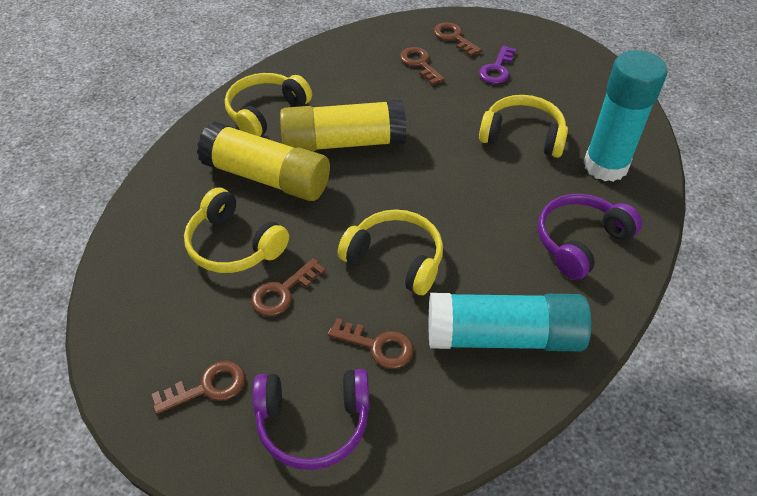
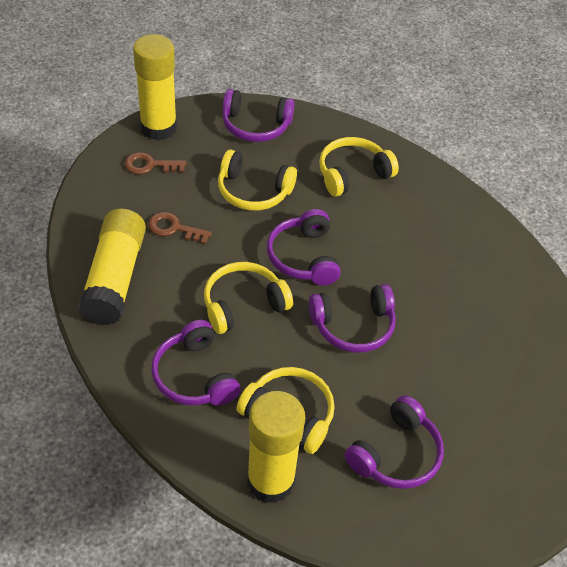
brown key: [152,360,245,414] [251,258,326,316] [328,318,414,369] [400,47,445,85] [433,22,482,56] = 5 -> [124,152,187,174] [148,212,212,244] = 2
purple headphones: [253,369,370,470] [538,193,642,280] = 2 -> [151,320,241,406] [222,89,295,142] [267,209,341,285] [309,284,396,353] [345,395,444,489] = 5
purple key: [479,45,516,84] = 1 -> none = 0
turquoise glue stick: [428,293,592,351] [583,50,667,182] = 2 -> none = 0
yellow glue stick: [197,121,330,201] [280,100,406,152] = 2 -> [78,209,146,325] [133,34,177,140] [247,391,305,503] = 3

